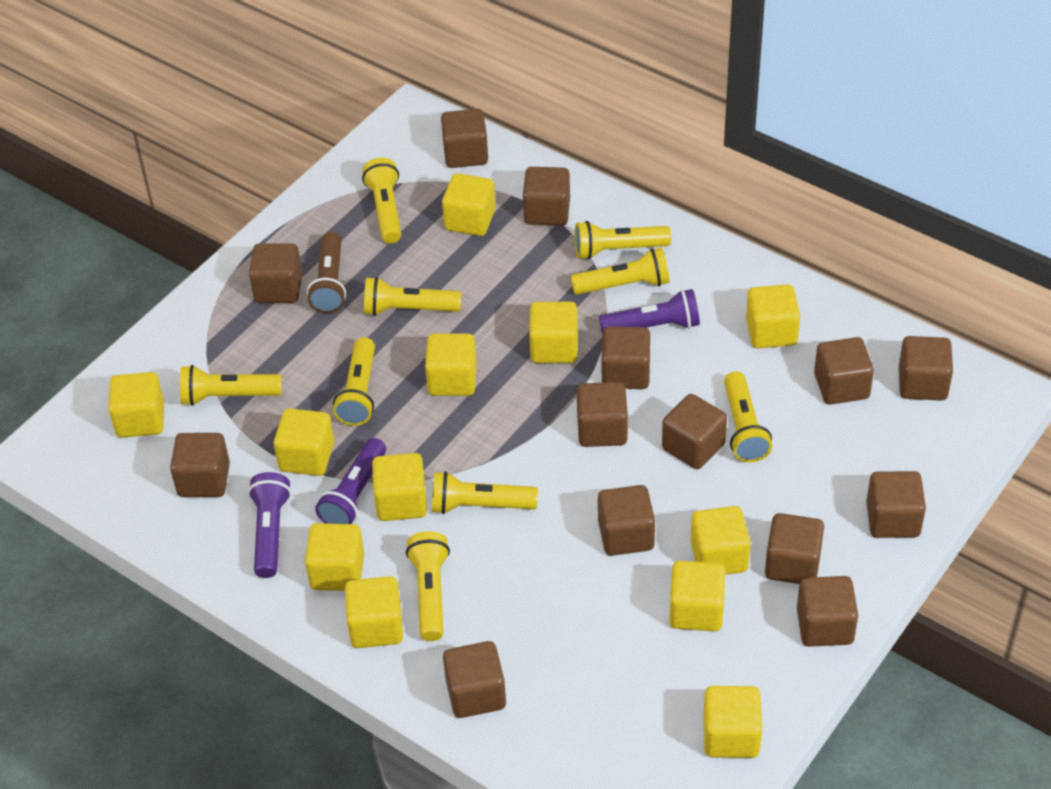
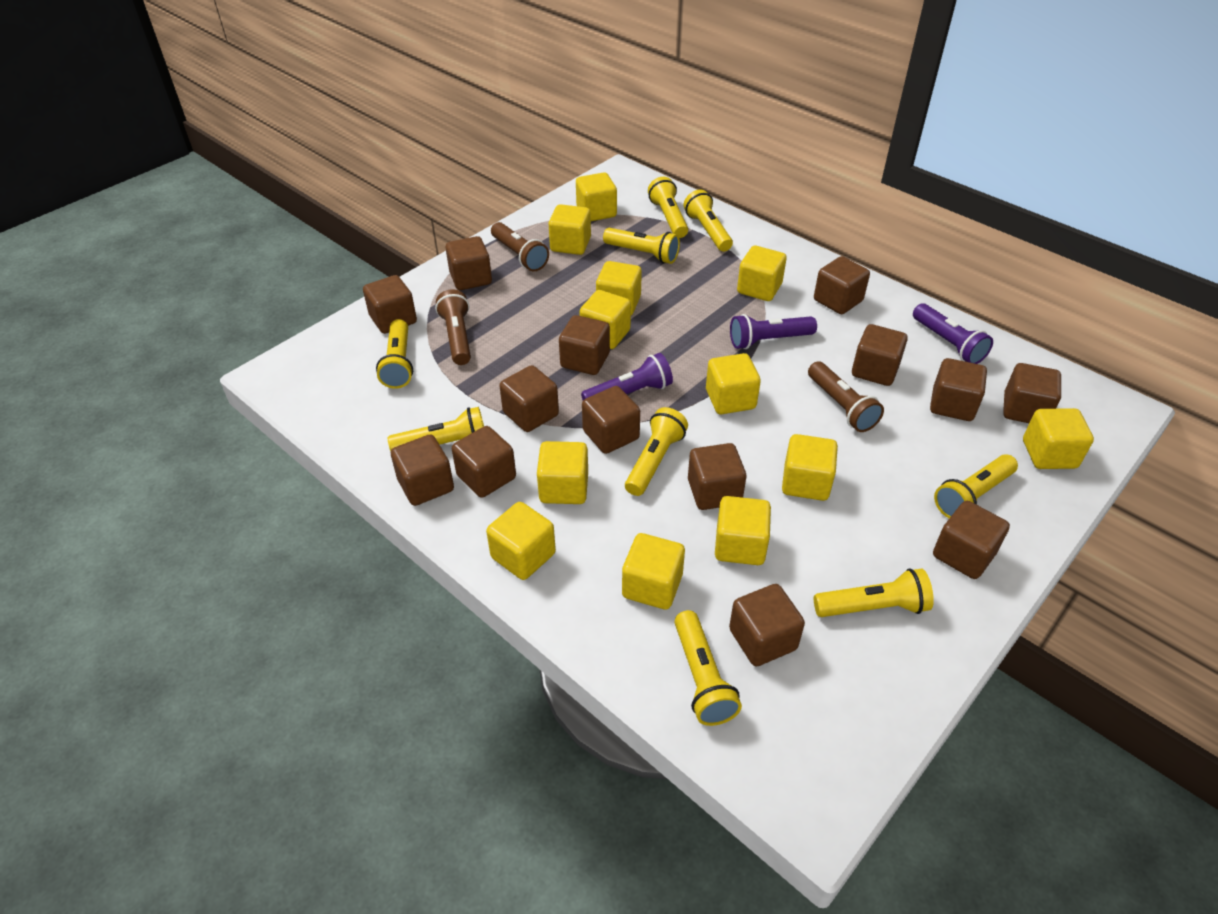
brown flashlight: [307,232,346,313] = 1 -> [435,289,471,365] [491,222,549,271] [808,361,884,432] = 3

